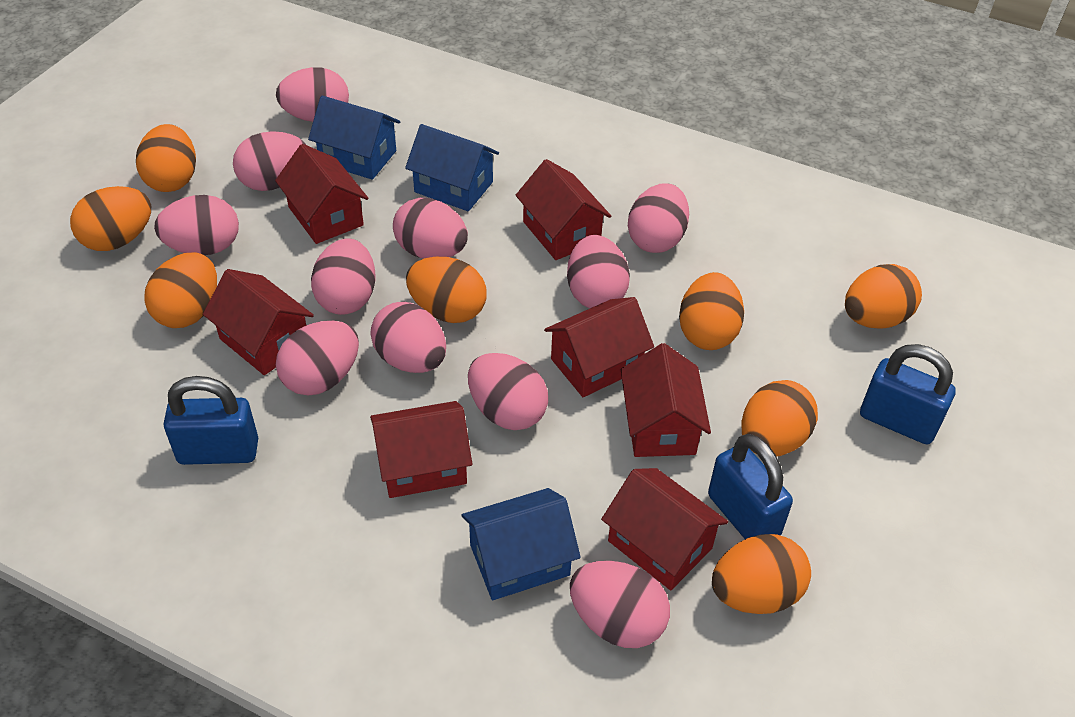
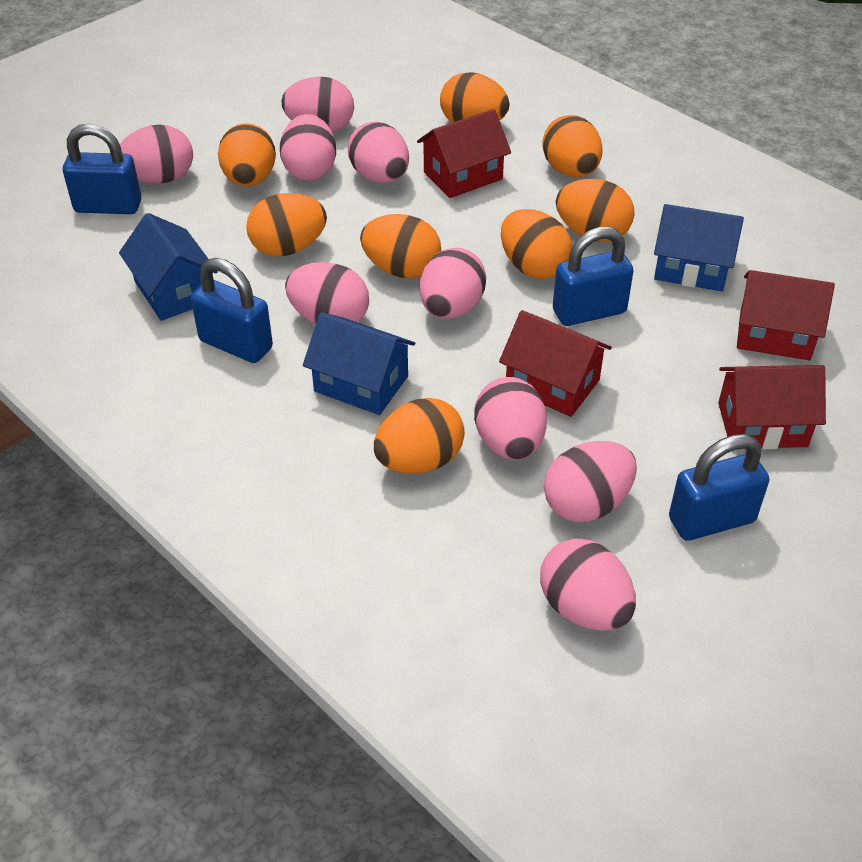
blue padlock: [164,376,258,465] [708,434,793,539] [860,344,956,444] = 3 -> [63,123,142,214] [191,258,273,363] [553,227,634,326] [669,434,769,541] = 4
pink egg: [154,195,239,255] [233,131,306,191] [276,67,349,122] [276,321,359,396] [311,238,376,315] [370,302,446,373] [393,198,468,259] [468,353,548,430] [567,235,630,308] [570,561,670,648] [628,183,689,253] = 11 -> [120,125,193,184] [280,114,336,181] [281,77,354,132] [285,262,369,325] [348,121,409,183] [420,248,486,319] [474,377,547,460] [540,538,636,631] [544,441,637,522] = 9
red house: [203,269,314,375] [275,144,369,244] [370,401,472,498] [516,159,611,260] [544,297,654,397] [601,468,728,590] [621,343,711,457] = 7 -> [417,109,511,198] [499,310,612,417] [718,365,826,449] [737,270,835,360] = 4

